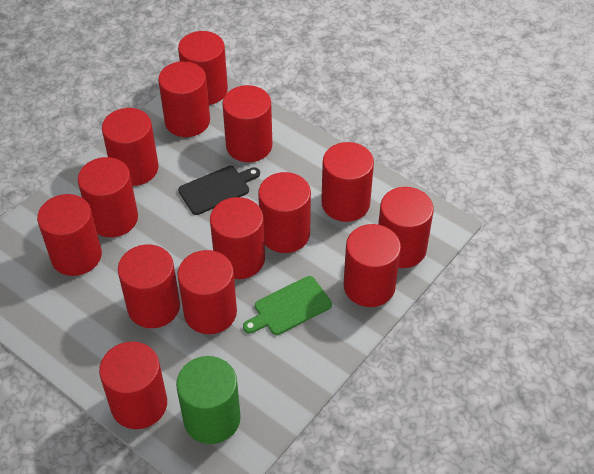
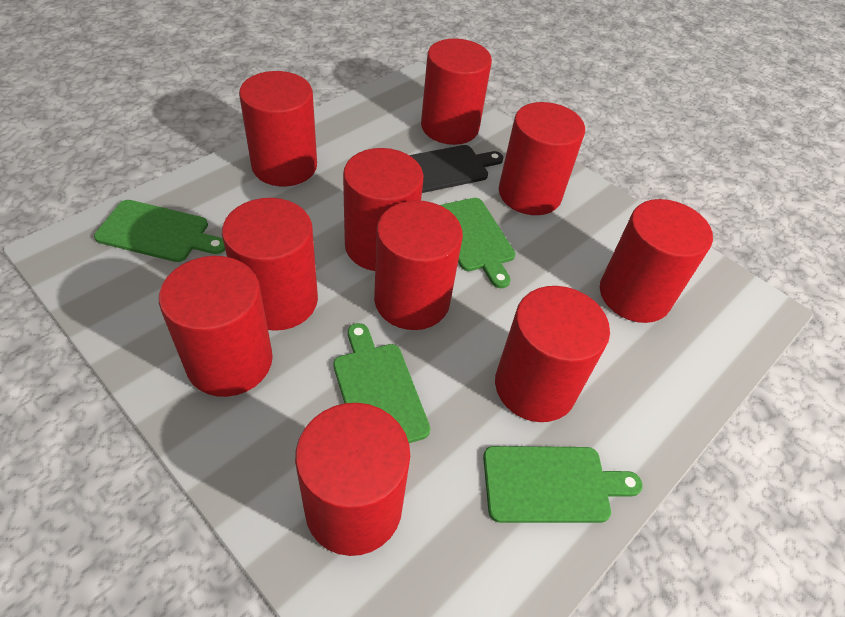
green cutting board: [243,276,332,335] = 1 -> [94,200,225,262] [333,323,430,443] [440,198,516,288] [483,446,643,523] = 4
green cylinder: [176,356,241,444] = 1 -> none = 0
red cylinder: [37,194,102,276] [78,157,138,237] [99,342,167,429] [102,108,159,186] [118,244,180,328] [158,61,210,137] [177,250,237,334] [178,31,228,105] [210,197,265,279] [222,85,272,162] [258,172,311,253] [321,142,374,222] [343,224,401,307] [378,187,434,268] = 14 -> [159,256,273,397] [222,198,318,331] [239,71,317,186] [295,403,410,556] [343,148,423,271] [374,200,463,330] [421,39,492,145] [495,286,610,422] [499,102,585,215] [600,199,713,323] = 10

